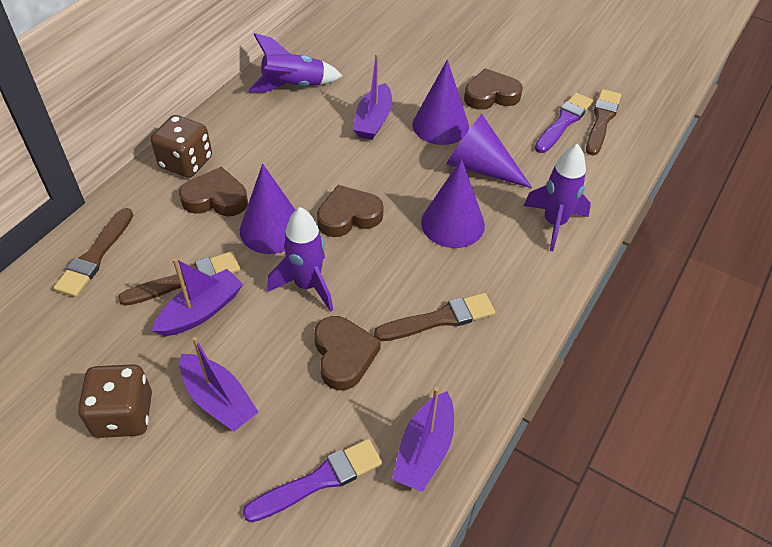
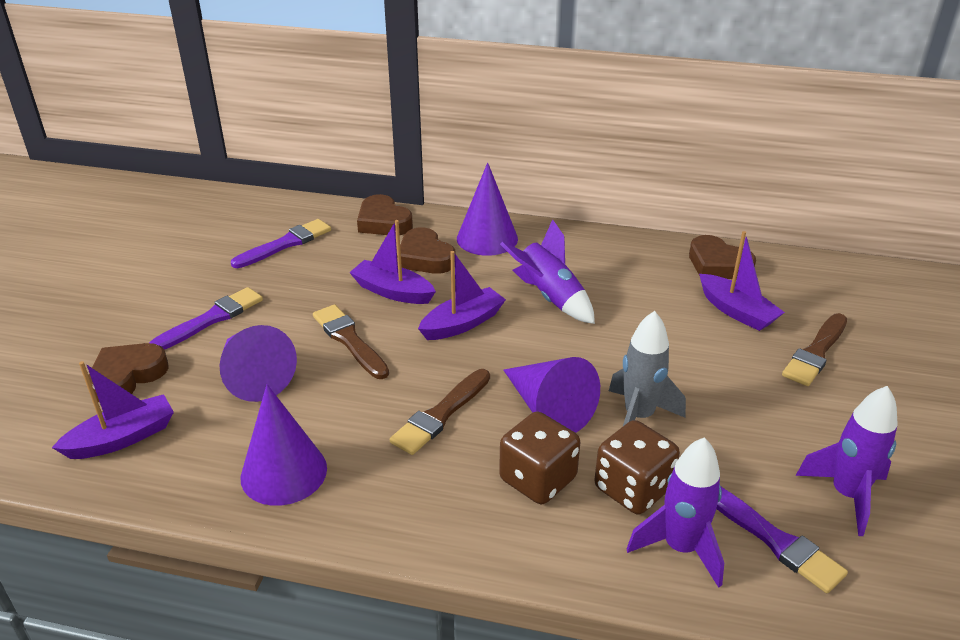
brown brush: [53,208,133,297] [118,251,240,306] [374,293,495,341] [586,89,621,156] = 4 -> [313,304,389,379] [390,369,490,455] [782,313,847,386] = 3
grey rocket: none = 0 -> [609,311,686,426] = 1
purple brush: [243,439,382,522] [535,93,593,153] = 2 -> [149,287,263,350] [231,219,331,268] [716,487,848,593] = 3

